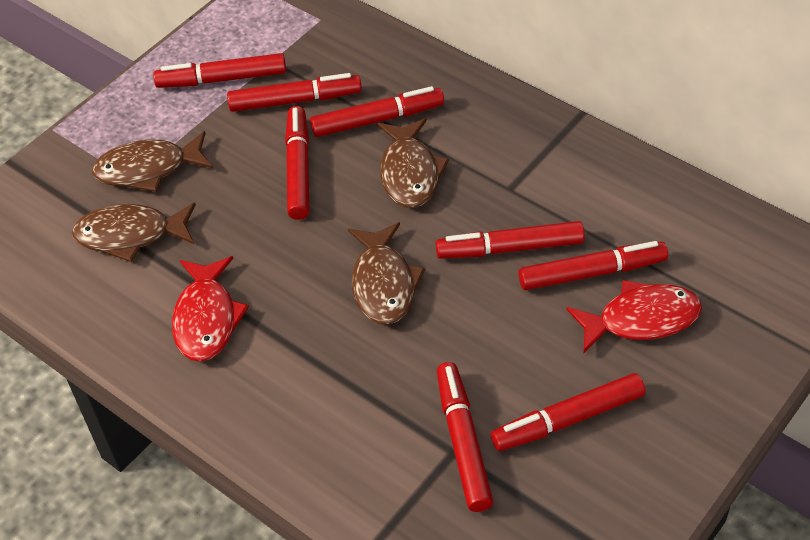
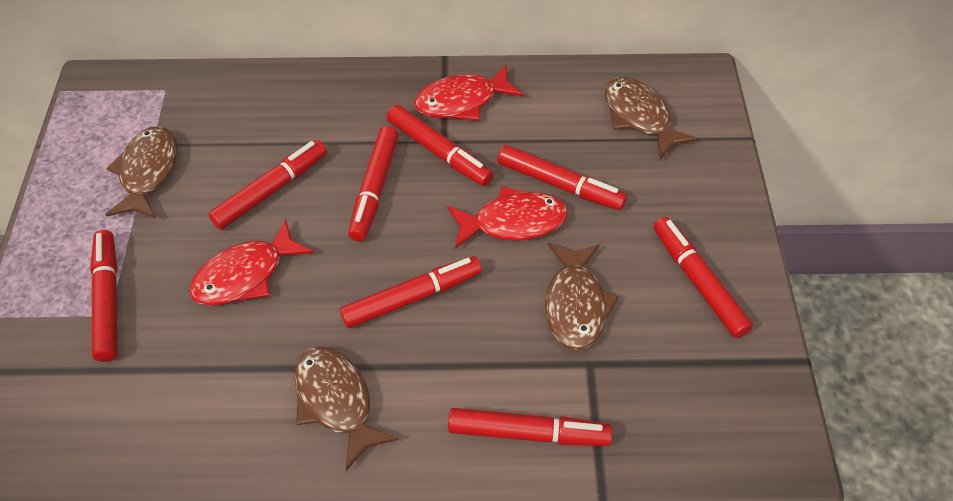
red fish: [172,256,249,362] [566,280,702,354] = 2 -> [189,219,314,306] [414,65,524,121] [447,186,568,249] = 3

